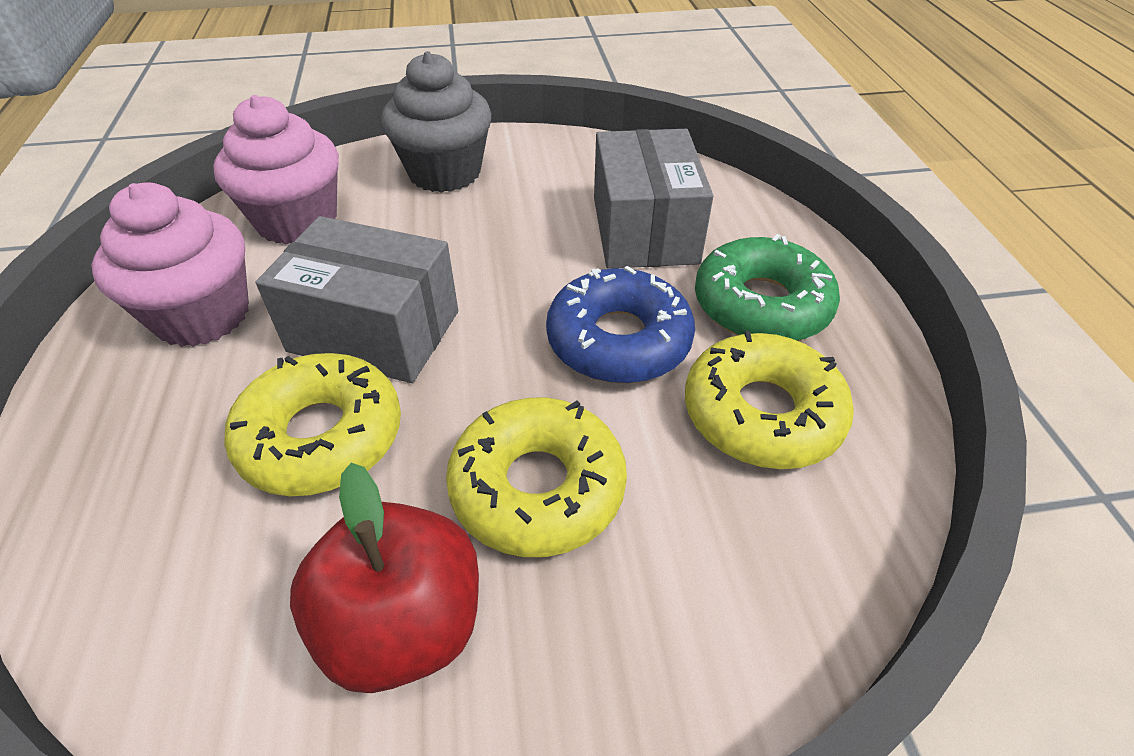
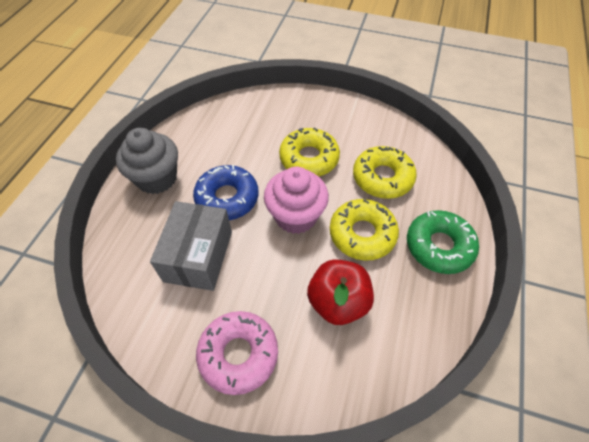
grey box: [256,216,458,383] [594,129,713,269] = 2 -> [150,201,232,291] = 1
pink cupcake: [92,182,249,347] [213,95,339,244] = 2 -> [264,167,329,234] = 1
pink donut: none = 0 -> [196,311,278,395] = 1

